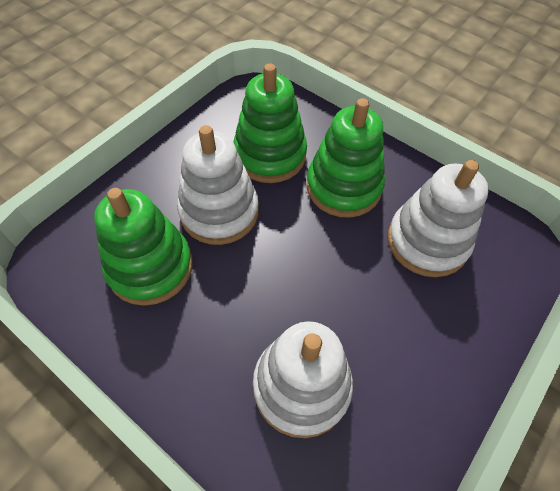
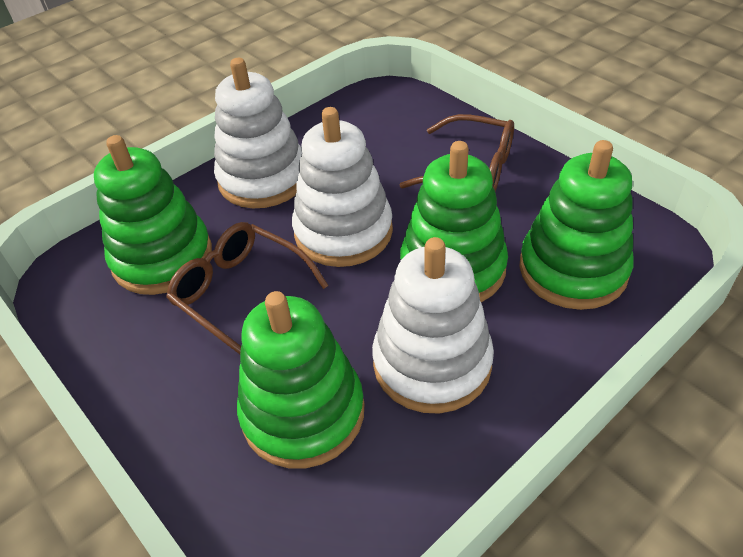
brown glasses: none = 0 -> [166,222,329,354] [399,114,514,191] = 2
green stacking toy: [94,188,193,306] [233,63,307,183] [307,98,385,218] = 3 -> [94,135,212,295] [237,291,364,469] [400,141,508,302] [519,140,634,310] = 4

